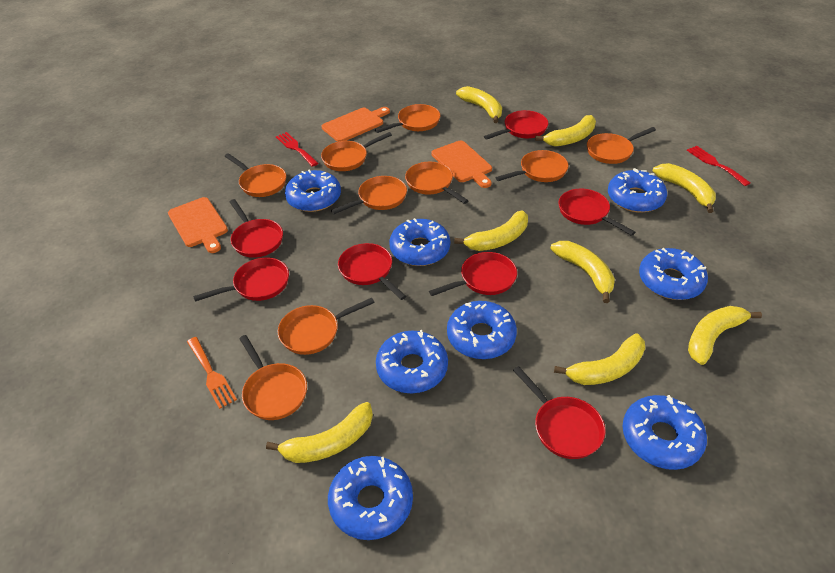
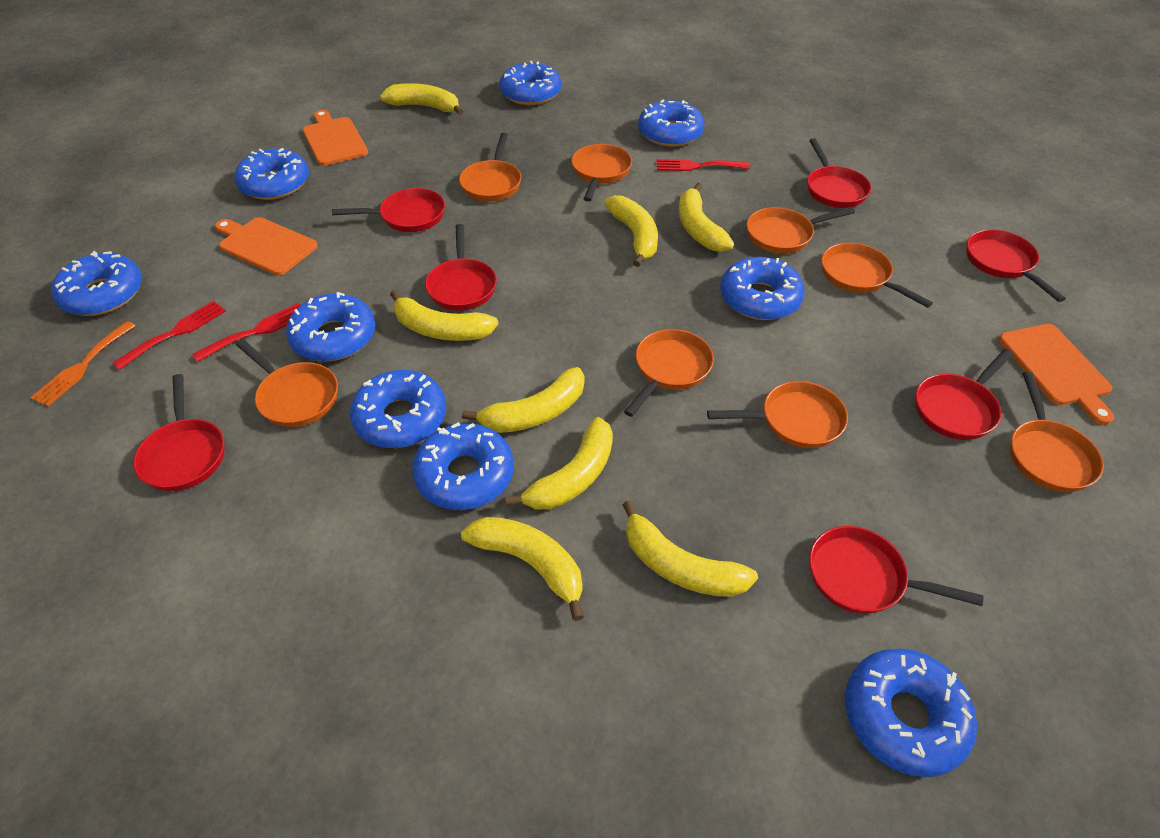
blue donut: [285,170,341,212] [328,456,413,540] [376,330,448,393] [389,218,450,266] [447,301,517,359] [608,168,667,213] [622,395,707,470] [639,248,708,300] = 8 -> [51,251,142,316] [234,148,309,200] [286,292,375,362] [350,370,446,448] [412,422,514,510] [499,61,561,105] [638,100,705,147] [720,257,805,320] [845,649,977,777] = 9
orange pan: [225,153,286,197] [239,335,307,420] [277,298,375,355] [321,132,392,171] [331,176,407,214] [375,104,440,133] [405,162,468,204] [495,150,569,182] [587,127,656,164] = 9 -> [236,339,338,427] [459,133,521,202] [571,144,632,202] [624,329,714,417] [707,381,848,448] [747,207,855,254] [821,243,933,308] [1010,372,1104,492] = 8
red fork: [276,132,318,167] [687,146,750,186] = 2 -> [113,301,226,370] [192,303,301,362] [657,159,750,171] = 3

